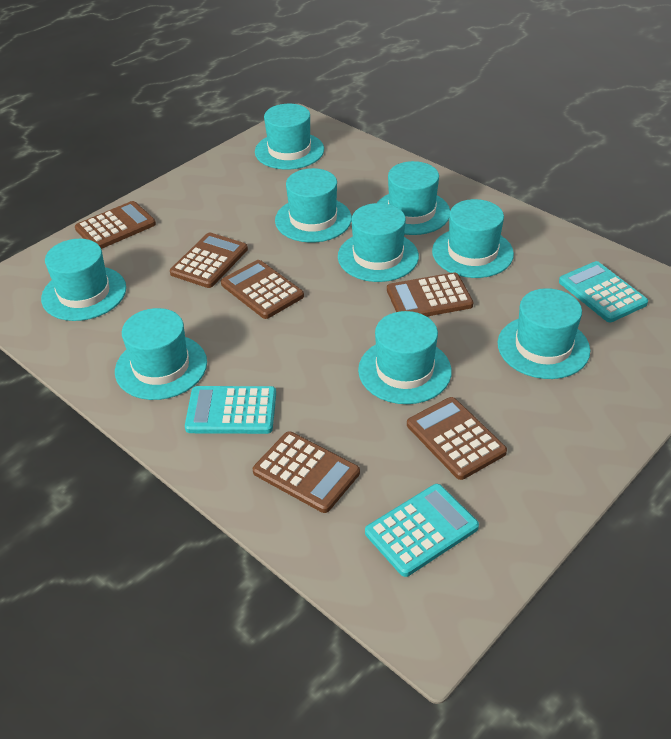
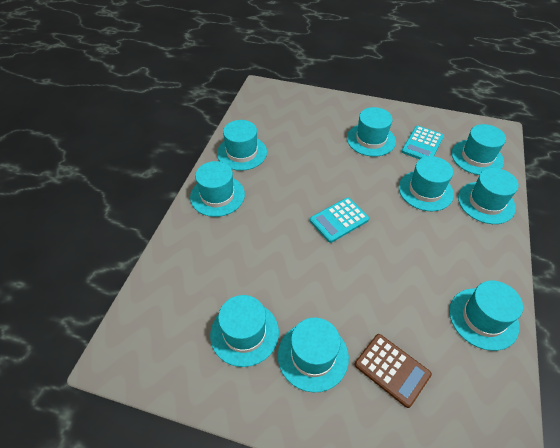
brown calculator: [75,201,156,249] [170,232,248,288] [221,260,304,319] [253,431,360,513] [387,272,473,316] [407,397,507,480] = 6 -> [355,334,432,408] = 1
turquoise calculator: [185,386,276,434] [365,484,479,577] [559,261,648,322] = 3 -> [310,198,369,243] [401,126,444,159] = 2

